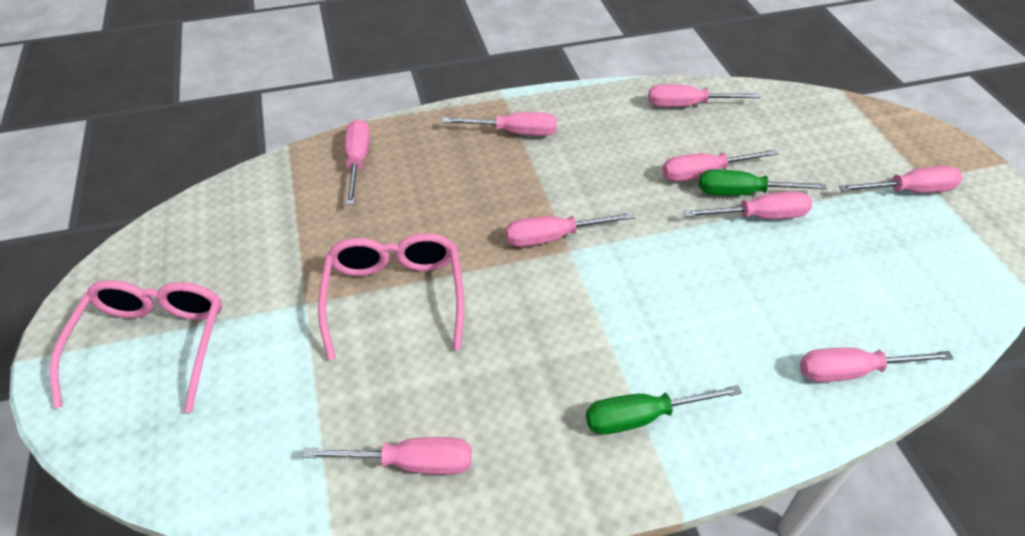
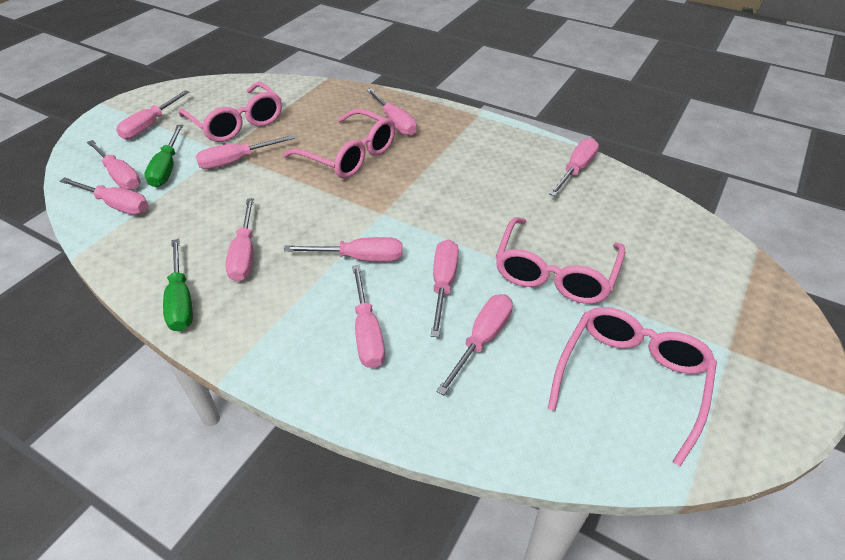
pink glasses: [49,280,222,413] [318,233,464,360] = 2 -> [179,82,282,142] [283,109,395,179] [496,217,625,304] [548,307,717,466] = 4
pink screwdriver: [302,437,471,475] [345,119,370,205] [442,112,557,136] [506,212,635,247] [648,85,760,107] [662,149,779,182] [683,191,812,219] [800,348,954,382] [839,166,963,193] = 9 -> [60,177,148,215] [87,140,141,190] [116,90,189,140] [196,135,295,169] [225,198,254,282] [284,237,402,262] [352,265,385,368] [367,89,417,136] [431,239,459,337] [436,294,513,395] [549,138,599,196] = 11

